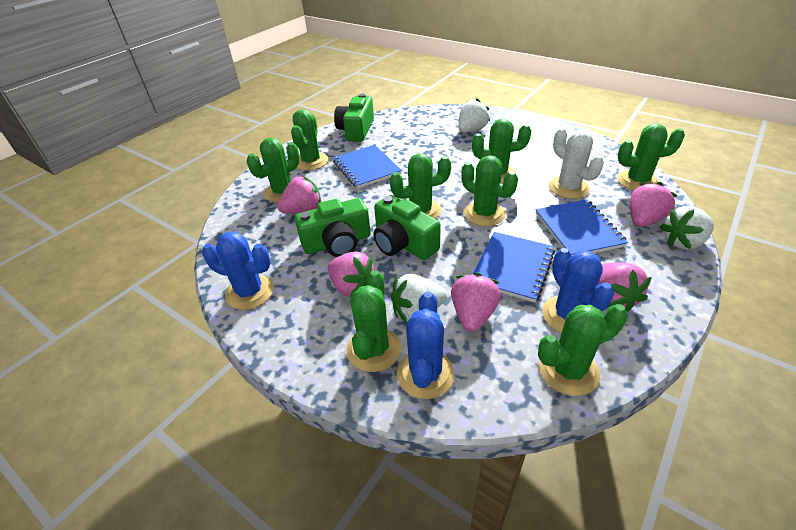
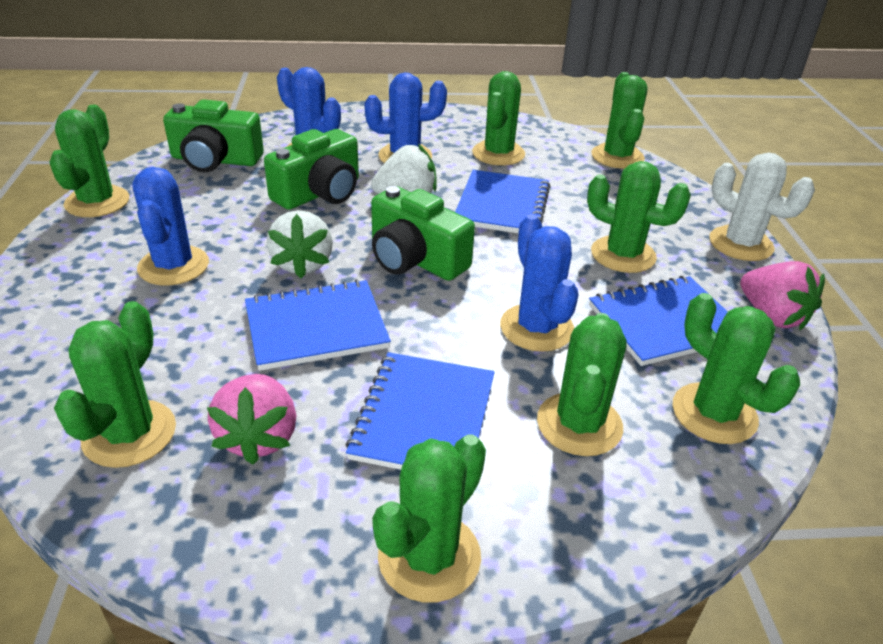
blue cactus: [202,231,274,310] [397,292,455,399] [542,248,614,333] = 3 -> [132,167,209,286] [277,67,341,147] [364,72,447,163] [500,214,579,352] = 4
blue notebook: [333,145,402,189] [472,232,555,303] [535,199,628,256] = 3 -> [245,280,391,371] [346,352,495,470] [455,170,550,233] [589,276,728,366] = 4
pink strawberry: [277,176,321,214] [328,252,374,298] [451,273,501,331] [598,262,652,312] [630,182,677,227] = 5 -> [207,374,297,464] [740,261,825,330] = 2
white strawberry: [391,274,447,323] [458,99,490,133] [660,206,714,250] = 3 -> [267,210,333,278] [371,144,436,194] = 2

